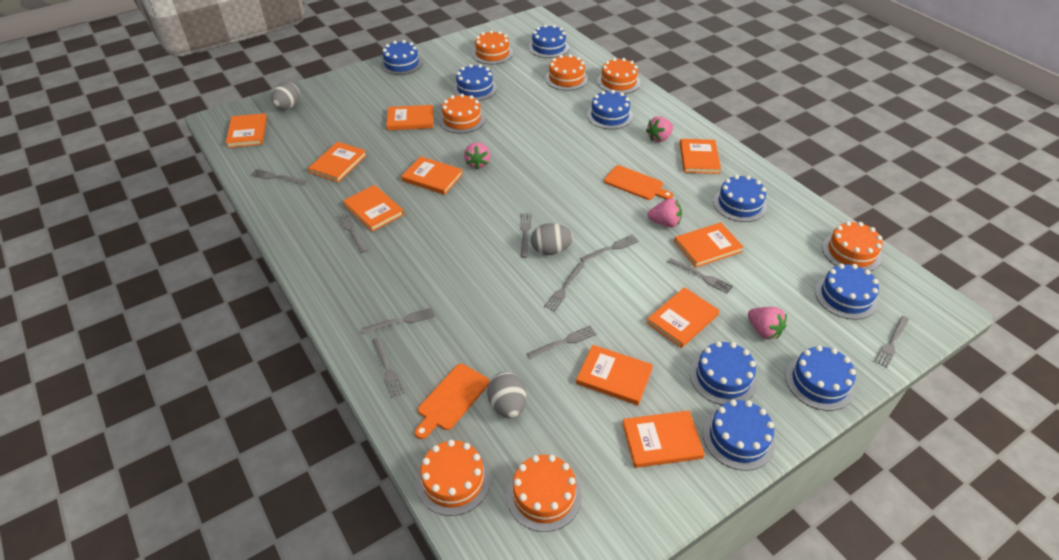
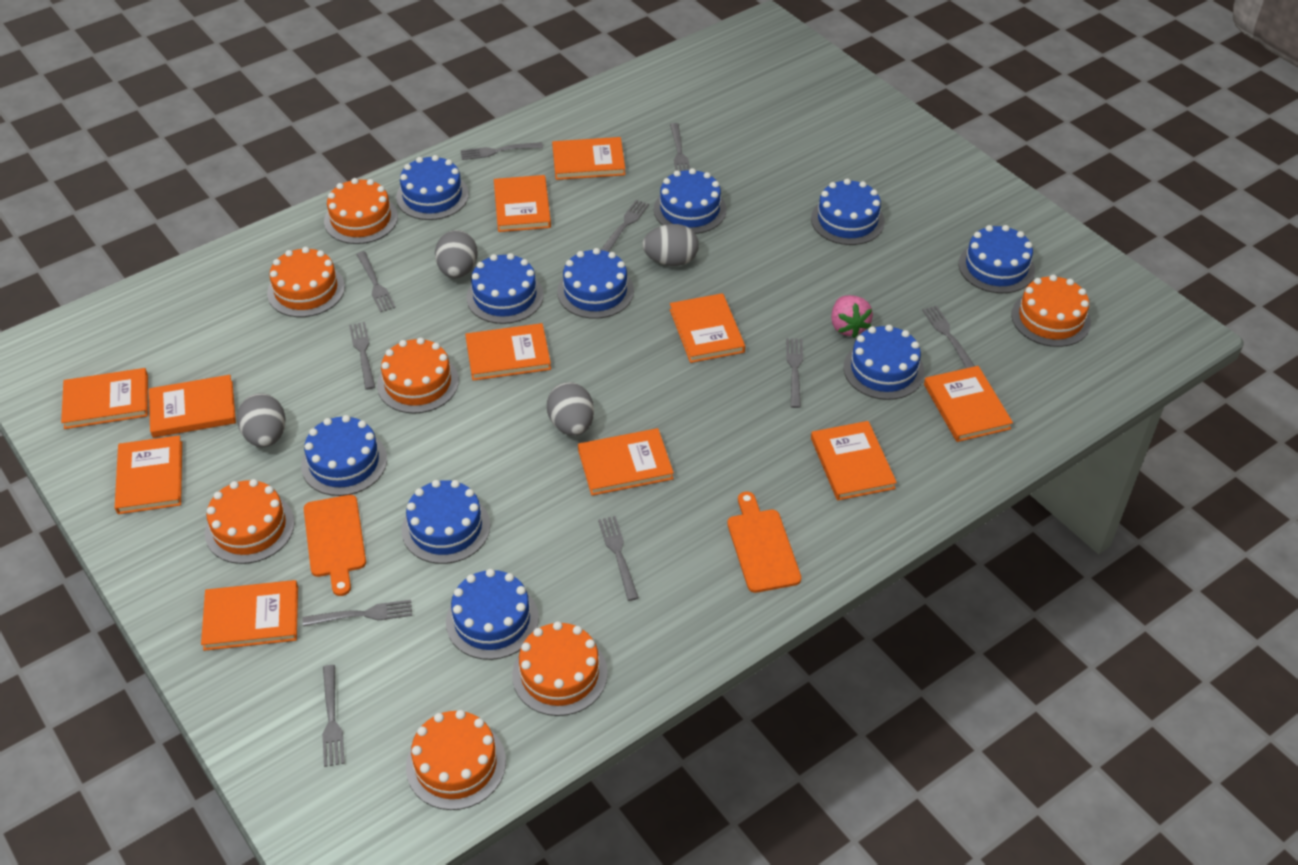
blue cake: [381,40,423,75] [453,64,497,101] [529,24,569,58] [587,90,633,129] [690,341,757,405] [703,400,775,471] [713,175,767,222] [785,345,856,411] [815,264,879,320] = 9 -> [301,415,387,496] [396,155,469,220] [402,480,490,564] [446,569,539,660] [466,253,544,324] [557,248,634,319] [654,168,726,234] [811,178,885,245] [843,325,925,400] [959,225,1035,293] = 10
grey egg: [271,82,300,110] [487,372,526,419] [531,223,573,255] = 3 -> [237,393,286,447] [435,230,478,278] [547,382,594,436] [642,224,699,266] = 4
orange book: [226,113,267,148] [308,142,367,182] [343,185,404,232] [386,105,433,130] [401,156,463,195] [576,345,653,405] [622,410,705,468] [647,287,719,348] [674,222,744,268] [680,139,721,174] = 10 -> [61,368,148,429] [115,435,182,514] [149,375,236,438] [201,580,298,651] [465,323,551,381] [494,175,551,232] [552,137,625,180] [578,428,674,496] [670,293,745,363] [811,421,897,501] [924,366,1013,442] = 11
pink strawberry: [464,142,491,170] [646,116,673,142] [647,199,682,228] [748,307,787,339] = 4 -> [831,295,873,338] = 1

